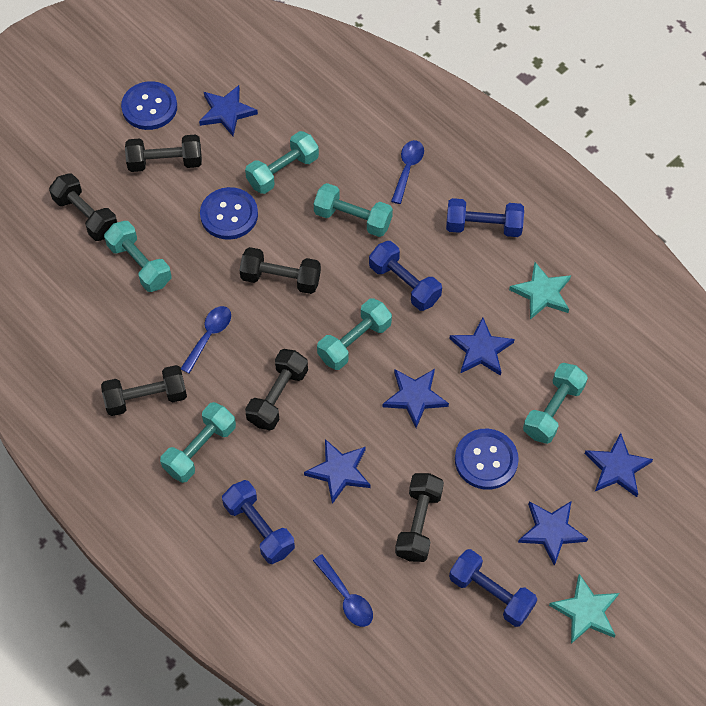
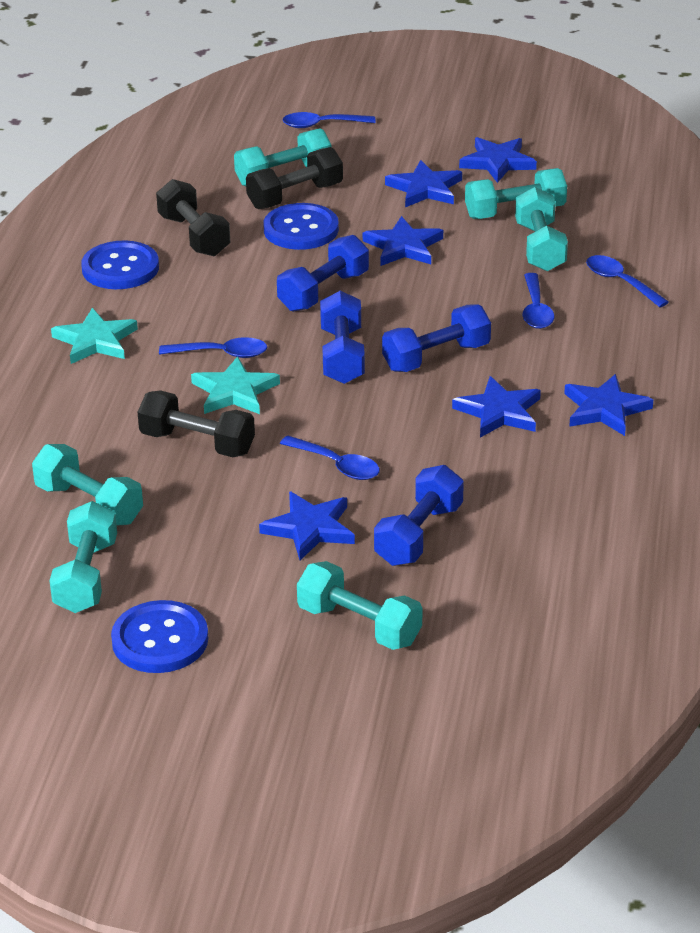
black dumbbell: [49,174,117,241] [101,365,187,416] [125,134,202,172] [239,247,321,294] [245,349,308,430] [395,473,444,562] = 6 -> [138,390,255,457] [156,179,230,256] [246,147,343,209] = 3
blue spoon: [181,306,231,374] [313,554,373,627] [391,140,424,204] = 3 -> [159,337,267,358] [280,436,380,480] [283,112,376,128] [523,273,554,329] [586,255,669,307] = 5

